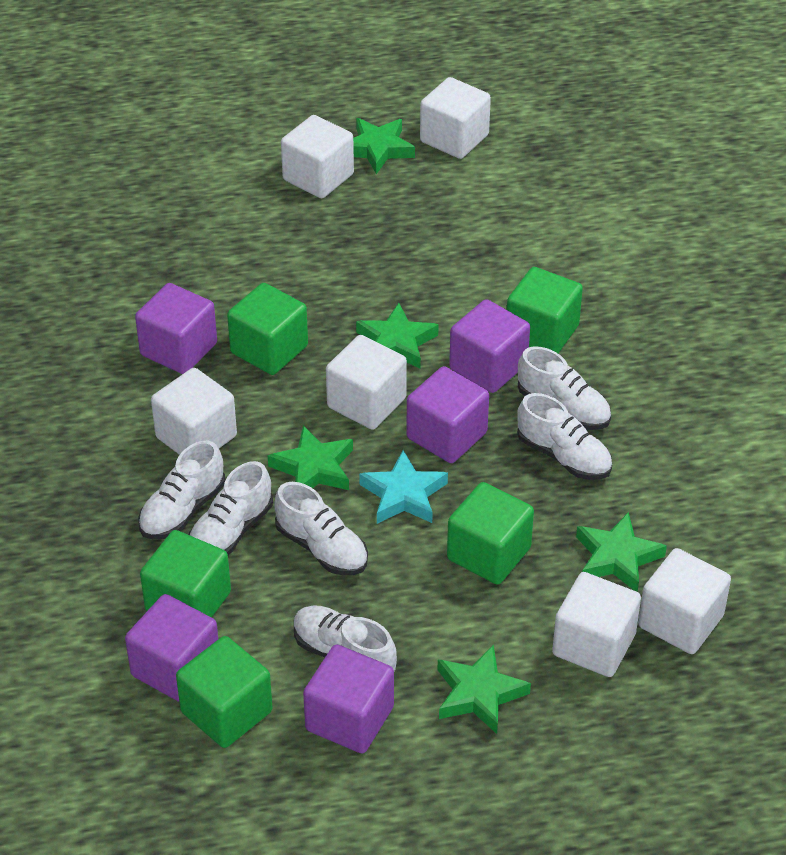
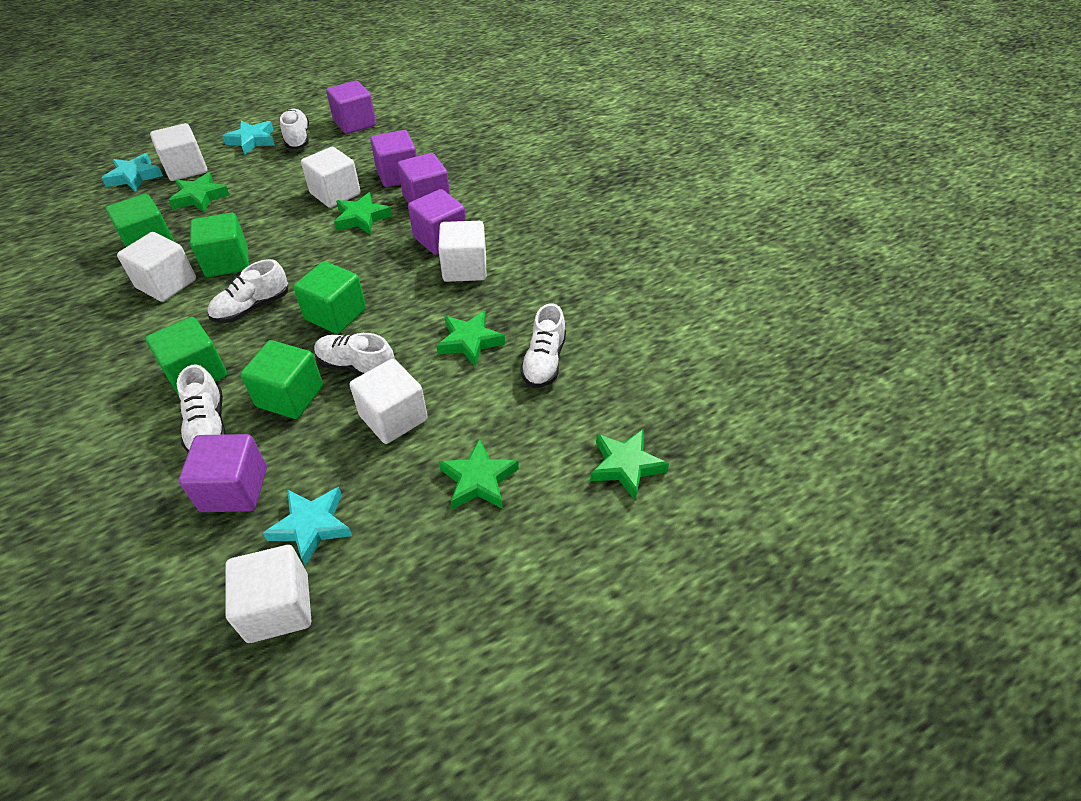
turquoise star: [359,450,448,524] = 1 -> [102,153,163,192] [222,121,275,155] [263,487,352,566] = 3
white shoe: [138,441,225,539] [189,461,273,556] [274,482,368,575] [294,605,397,671] [517,393,612,480] [518,346,611,430] = 6 -> [177,364,226,453] [207,259,288,323] [280,109,309,149] [314,333,395,375] [520,303,566,388] = 5

